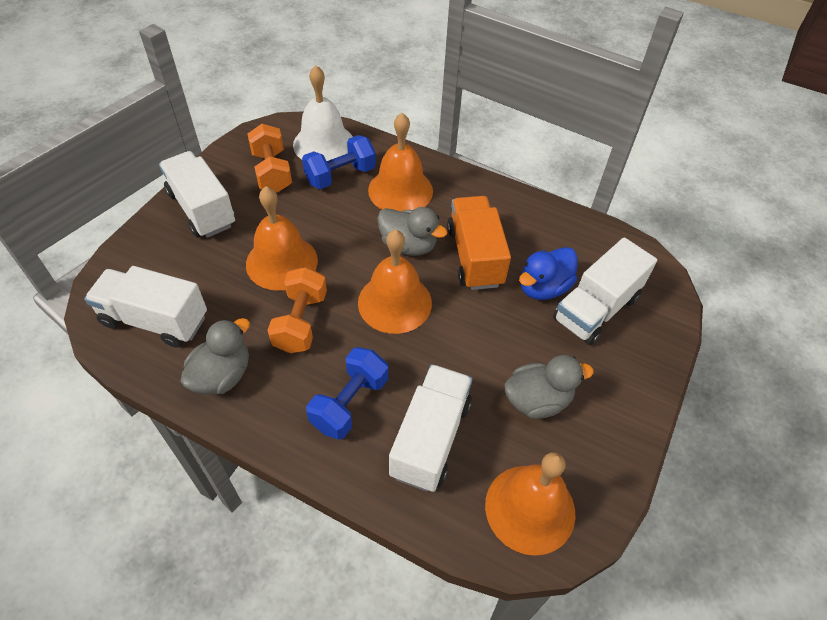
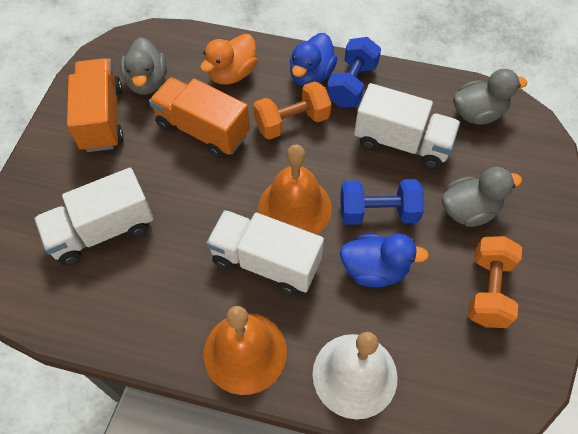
blue duck: [519,247,578,300] = 1 -> [290,33,337,86] [340,234,429,287] = 2
orange bell: [246,186,318,291] [358,230,432,334] [368,113,433,211] [485,452,576,556] = 4 -> [204,306,287,395] [258,145,332,235] = 2
orange duck: none = 0 -> [200,34,257,85] = 1
orange truck: [447,196,511,290] = 1 -> [67,58,124,152] [149,77,250,158] = 2
white truck: [84,266,207,348] [159,151,236,238] [389,364,472,492] [553,237,657,345] = 4 -> [34,168,154,265] [206,210,324,295] [354,83,460,169] = 3

